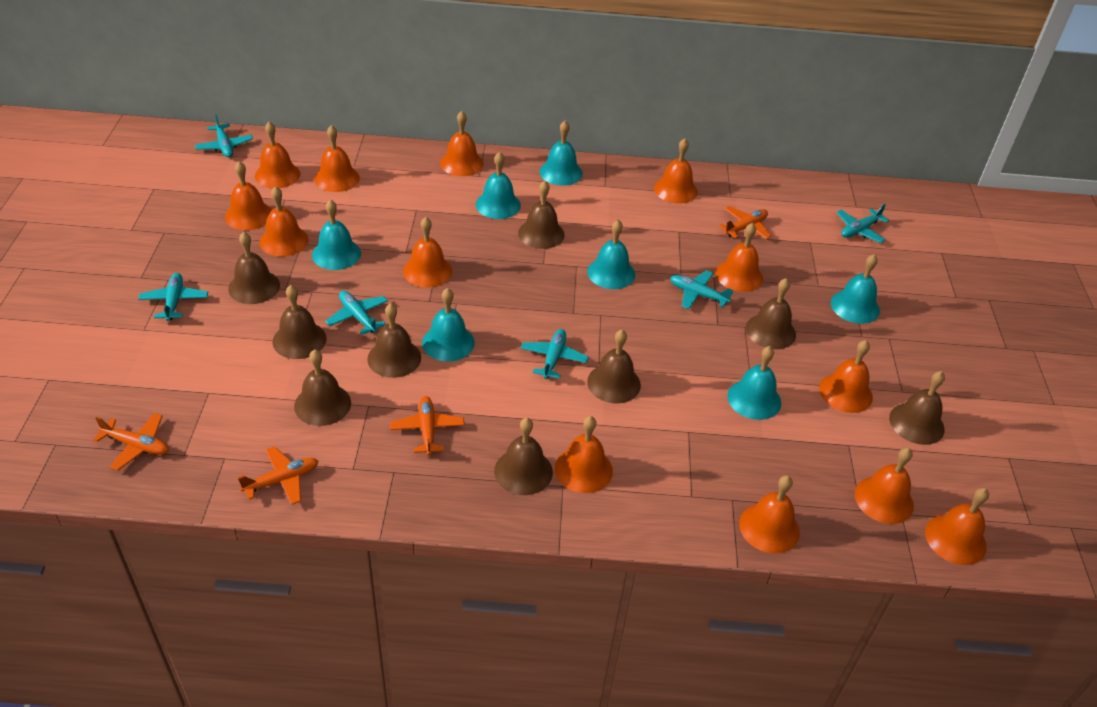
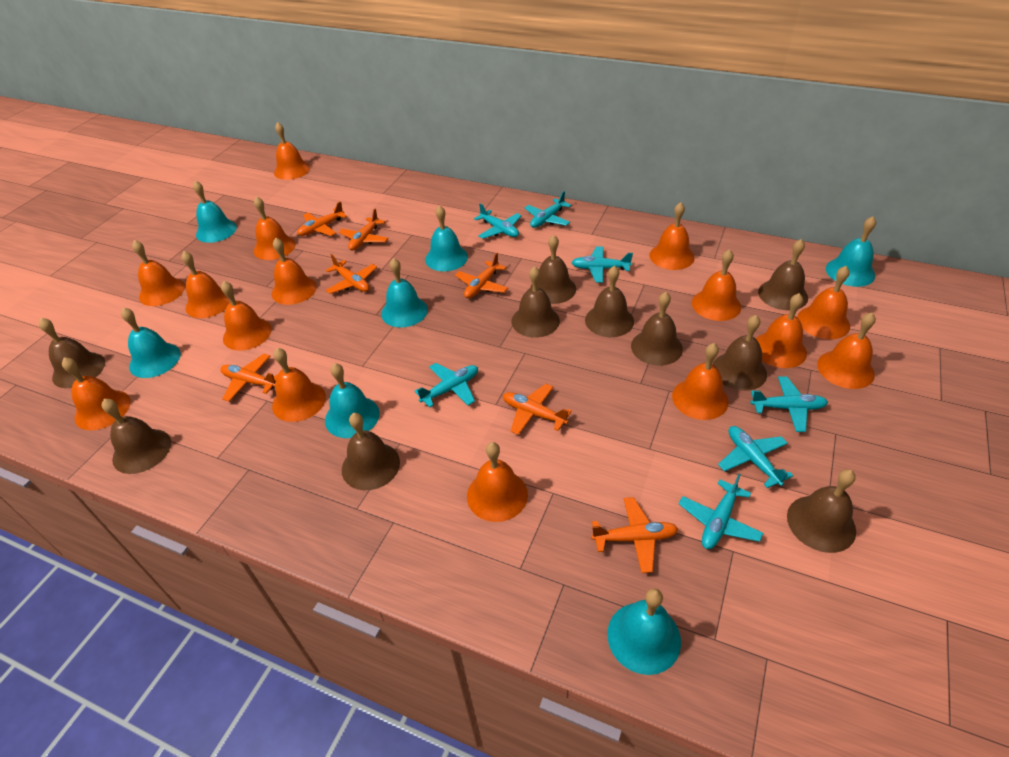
brown bell: [228,232,280,304] [272,285,327,359] [294,349,351,426] [367,303,421,378] [494,418,553,495] [518,181,565,249] [587,330,641,403] [746,278,796,349] [889,371,945,445] = 9 -> [39,318,105,388] [102,399,171,474] [342,413,400,490] [512,266,560,338] [530,235,576,304] [585,265,634,337] [631,292,683,366] [713,315,767,391] [758,239,808,310] [787,469,856,553] = 10
orange bell: [225,161,272,230] [255,121,300,188] [260,186,309,256] [314,125,360,192] [403,217,452,287] [440,111,484,176] [555,416,613,493] [654,138,698,203] [715,223,763,292] [739,475,800,554] [819,340,873,413] [855,447,914,524] [925,488,989,565] = 13 -> [62,357,131,430] [132,240,185,306] [181,251,230,318] [221,281,272,351] [254,196,296,260] [272,238,317,305] [272,348,326,422] [274,122,310,180] [467,442,528,522] [650,202,695,270] [672,343,729,420] [692,249,741,321] [756,293,807,368] [797,266,850,339] [817,313,876,389] = 15
orange plane: [93,413,169,471] [238,446,318,505] [390,396,464,455] [719,206,772,239] = 4 -> [220,354,278,402] [297,201,347,236] [326,254,377,294] [339,209,388,250] [455,253,508,298] [503,384,572,435] [591,497,678,573] = 7
turquoise plane: [138,273,208,321] [195,114,253,157] [325,291,388,335] [521,329,589,379] [670,270,733,309] [836,204,889,243] = 6 -> [414,363,478,407] [474,204,522,239] [525,191,572,228] [571,246,633,283] [679,474,763,549] [718,426,793,488] [750,376,828,432] = 7

